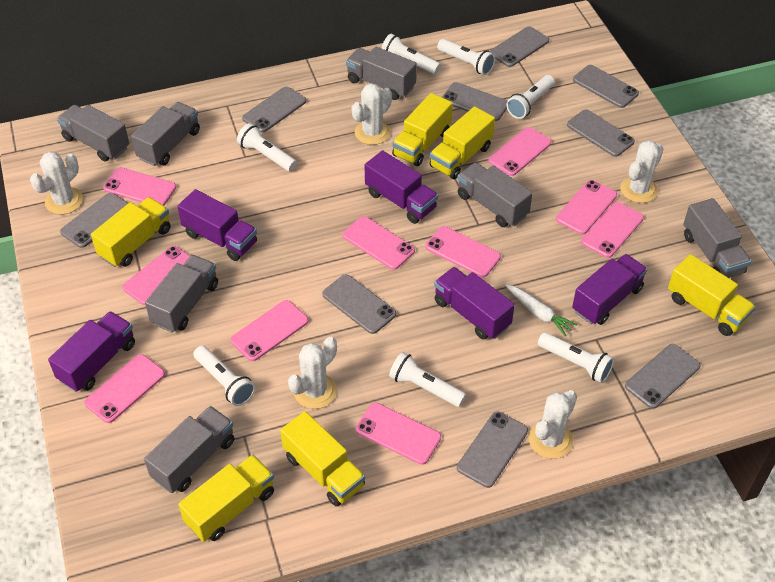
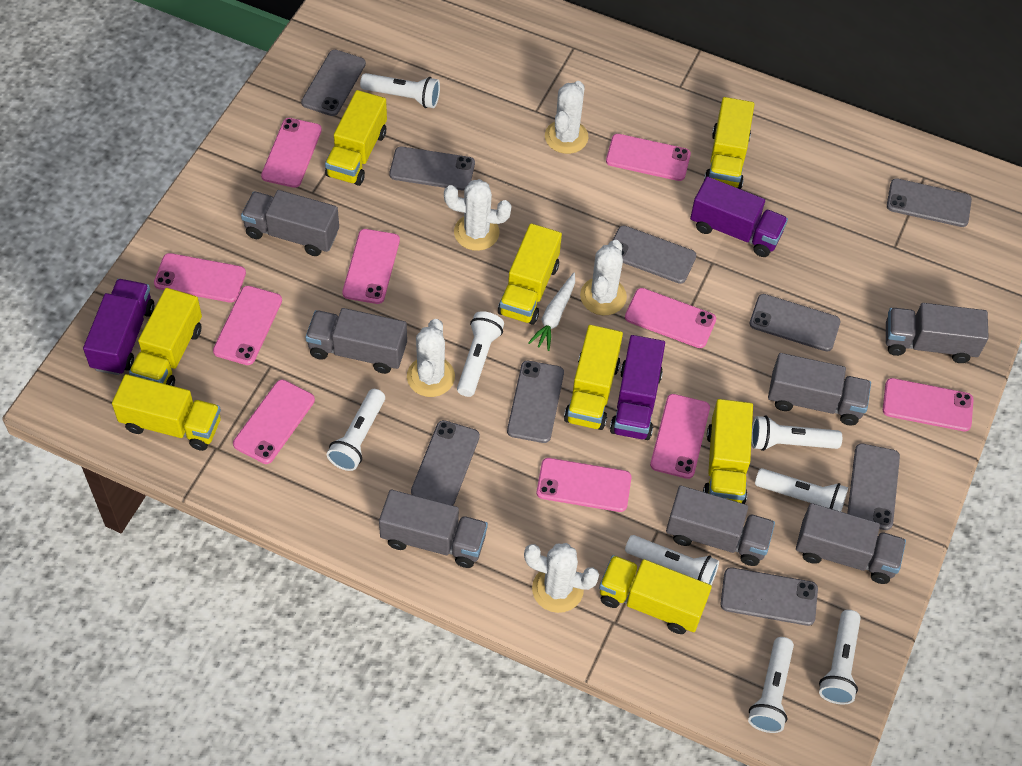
purple truck: [48,311,135,392] [177,189,257,261] [365,150,438,224] [434,267,515,340] [572,254,647,325] = 5 -> [83,279,154,375] [610,335,665,440] [690,177,788,257] = 3
white flashlight: [193,346,255,406] [237,123,297,172] [381,34,441,74] [389,352,466,407] [437,39,495,75] [506,75,555,119] [538,332,614,383] = 7 -> [327,389,385,471] [360,73,440,108] [457,311,504,397] [625,535,719,585] [748,637,794,733] [751,415,842,451] [755,468,848,512] [819,610,861,704] = 8
yellow truck: [91,197,171,267] [178,455,274,542] [280,411,365,507] [392,93,453,166] [430,106,495,179] [668,254,756,336] = 6 -> [112,374,221,451] [129,288,202,386] [325,90,387,186] [498,223,562,325] [564,325,623,430] [599,555,712,634] [703,399,753,504] [704,97,754,189] = 8

